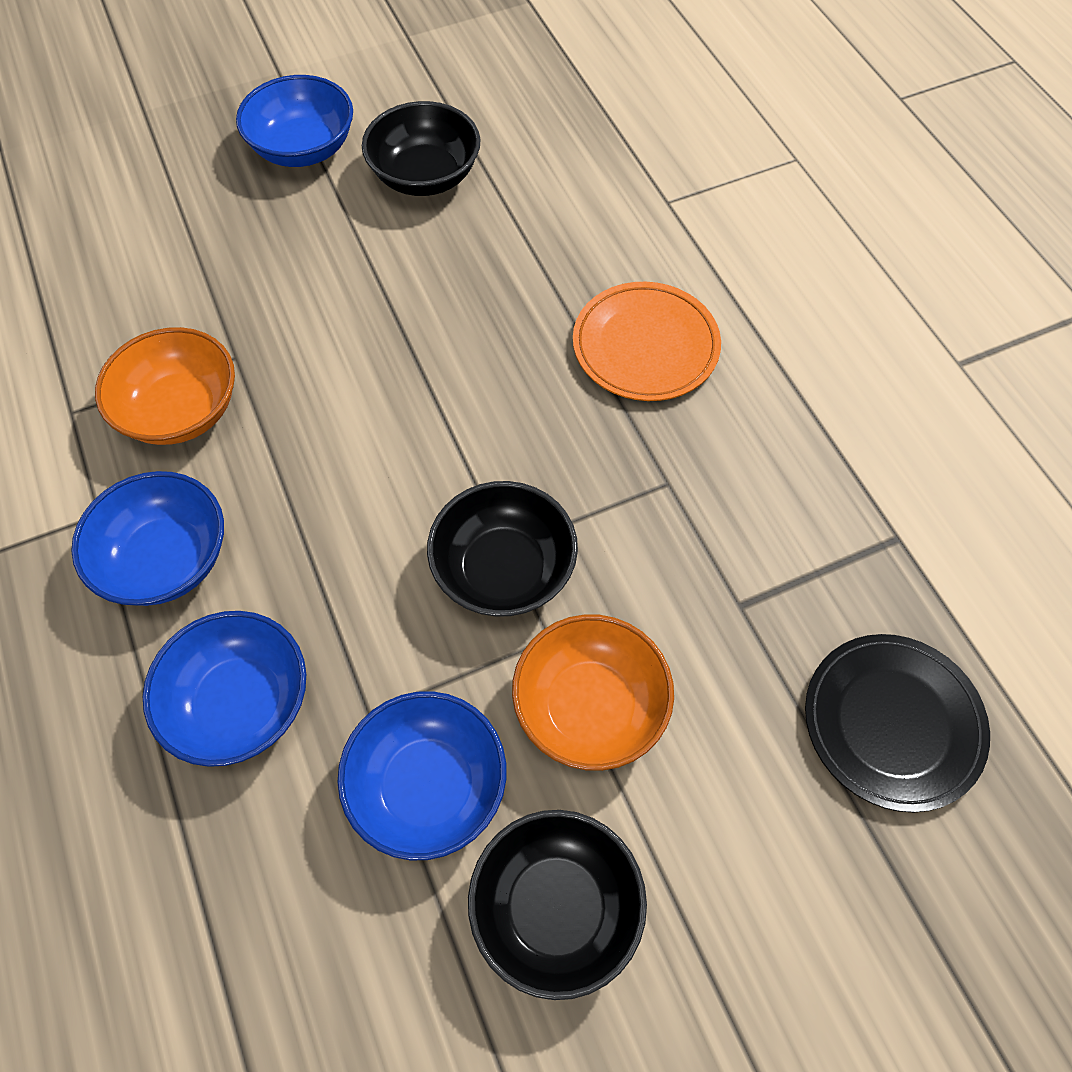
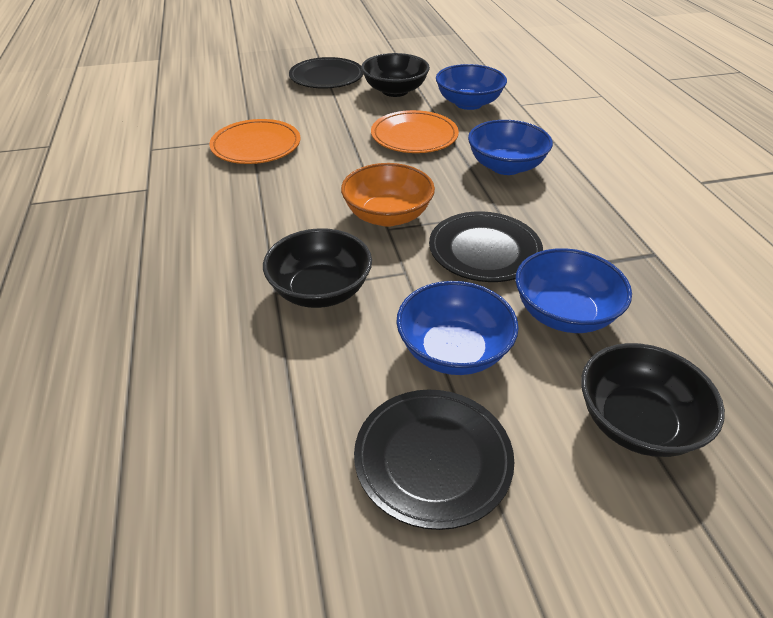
black plate: [805,634,990,812] = 1 -> [289,57,363,89] [354,390,515,530] [429,211,543,282] = 3
orange bowl: [95,327,235,445] [512,614,674,771] = 2 -> [341,163,435,227] = 1
orange plate: [573,282,721,401] = 1 -> [209,119,300,164] [371,110,459,153] = 2

